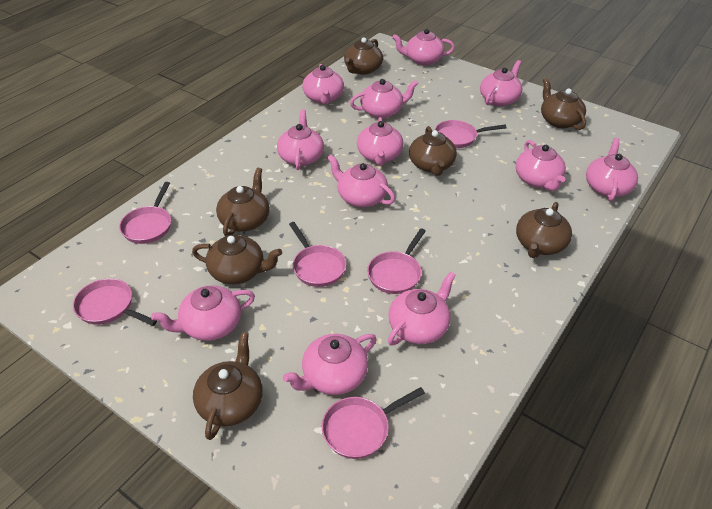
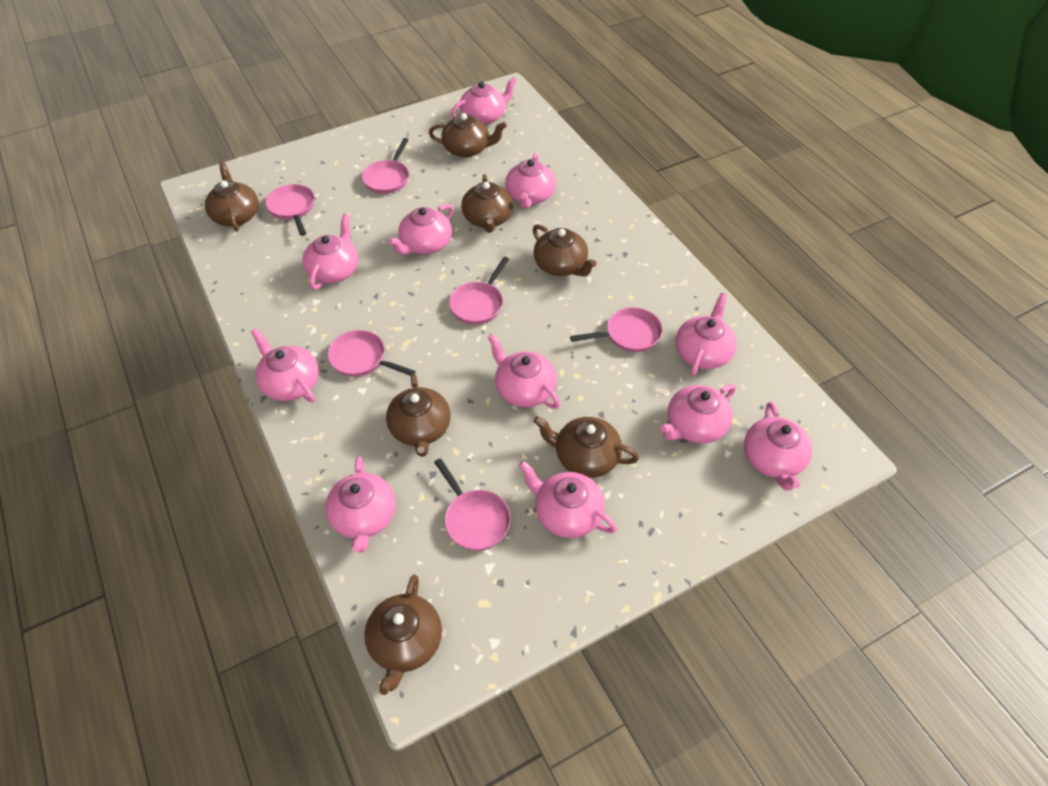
pink teapot: [151,285,255,341] [277,109,324,170] [283,334,376,395] [302,64,344,105] [327,155,395,207] [350,79,418,118] [357,117,404,166] [388,272,456,345] [392,29,455,65] [480,60,523,106] [516,140,566,191] [586,138,638,201] = 12 -> [251,328,319,402] [302,214,359,290] [325,456,396,553] [388,204,454,255] [451,77,517,125] [488,334,560,409] [505,153,556,209] [519,461,617,538] [660,384,736,444] [676,293,737,376] [744,402,812,490] = 11

